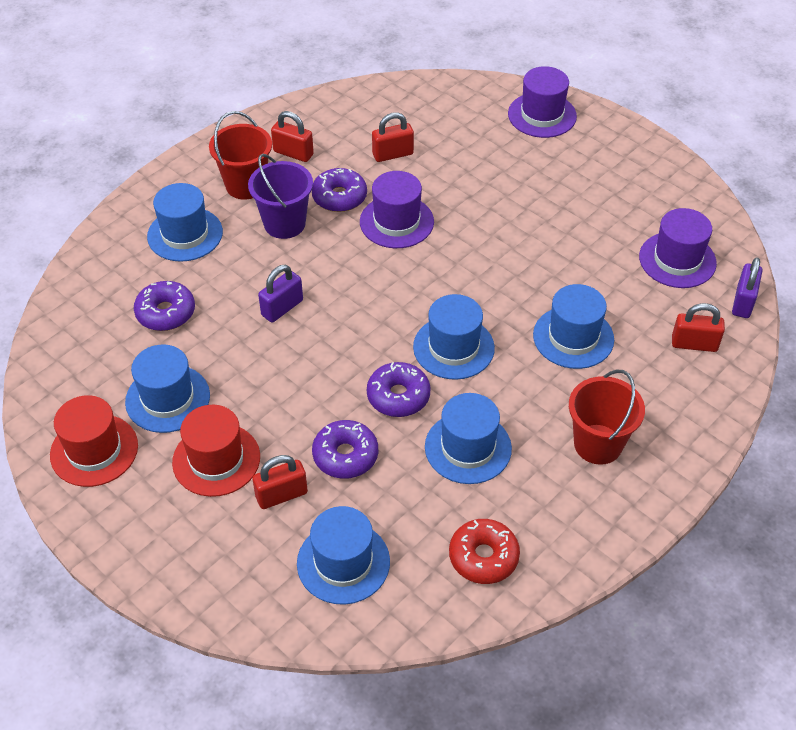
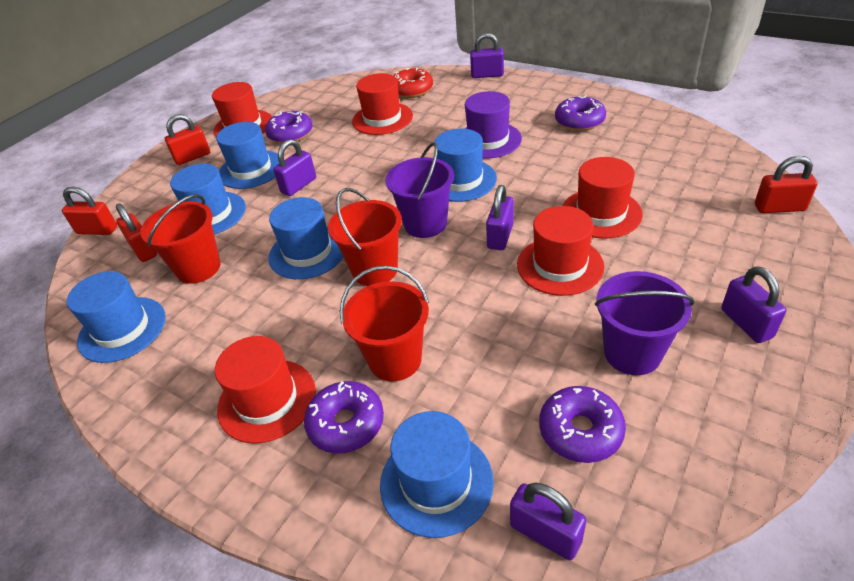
purple bucket: [248,154,313,239] = 1 -> [385,142,454,238] [595,271,695,375] = 2
purple hat: [360,171,434,248] [508,66,577,138] [639,208,717,288] = 3 -> [464,91,522,159] = 1
purple padlock: [258,265,303,322] [732,257,763,318] = 2 -> [273,139,316,196] [470,33,504,78] [486,185,514,250] [510,482,586,560] [721,266,786,343] = 5
red bucket: [209,111,272,199] [569,370,645,465] = 2 -> [140,194,221,284] [328,188,402,286] [340,266,429,381] = 3
red hat: [50,395,138,487] [172,405,260,497] = 2 -> [212,82,272,137] [215,336,316,444] [352,73,413,135] [517,206,605,296] [562,157,643,239] = 5

